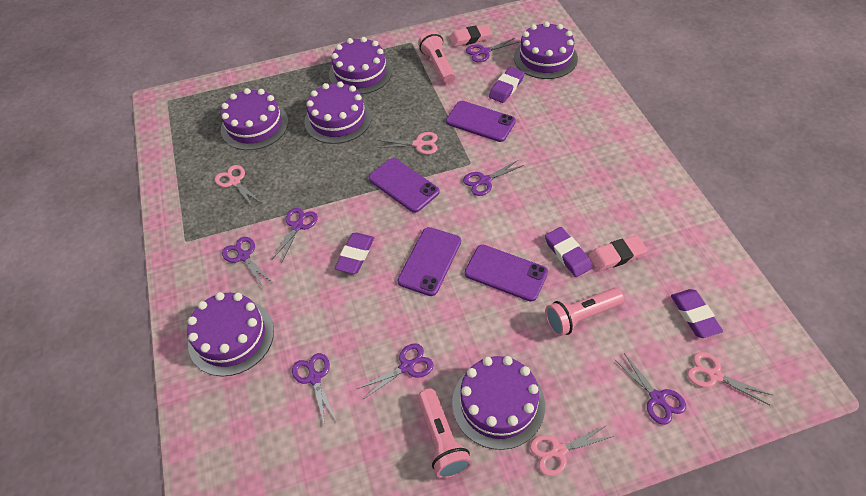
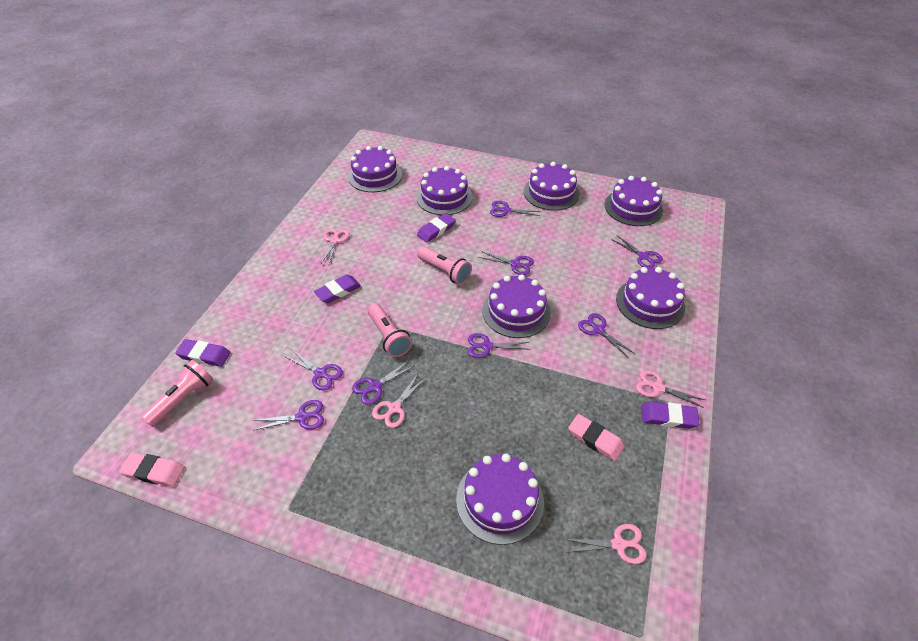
purple cake: [187,292,274,376] [221,88,288,150] [304,81,372,144] [329,37,392,94] [452,356,545,450] [514,21,578,79] = 6 -> [348,146,402,192] [416,166,472,215] [456,454,544,545] [482,274,551,338] [524,162,580,211] [605,176,663,226] [616,267,685,329] = 7
purple phone: [369,158,440,213] [398,227,461,296] [446,101,516,142] [465,245,548,302] = 4 -> none = 0
purple scissors: [222,237,272,287] [272,208,318,263] [292,353,336,426] [358,343,434,399] [463,160,524,196] [466,38,519,62] [614,353,686,425] = 7 -> [253,400,324,430] [286,350,343,390] [352,360,414,405] [468,333,530,358] [478,251,534,275] [490,201,541,217] [578,313,634,358] [611,235,663,268] = 8

